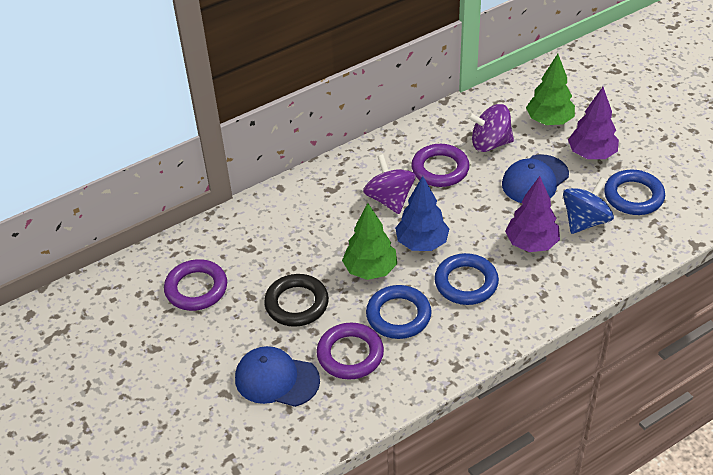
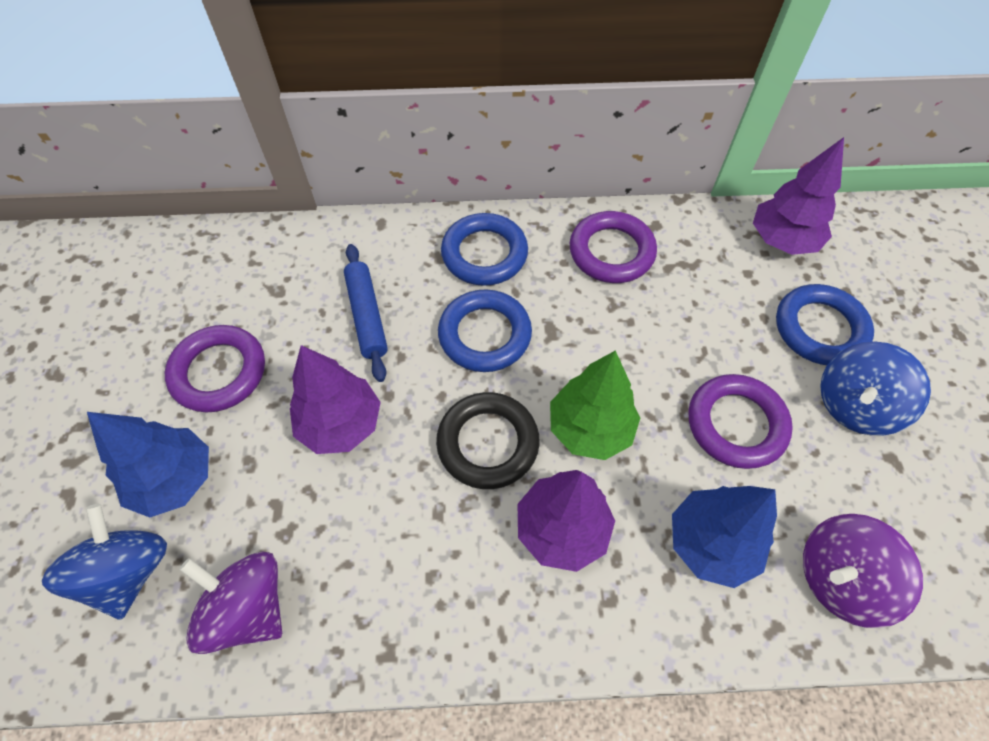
blue cap: [235,346,320,407] [502,154,569,203] = 2 -> none = 0
blue rolling pin: none = 0 -> [344,244,388,382] = 1
blue spinning top: [563,177,614,234] = 1 -> [42,504,167,620] [820,342,931,436] = 2
blue tree: [395,176,449,251] = 1 -> [87,412,209,517] [672,486,777,588] = 2
green tree: [342,203,397,280] [526,54,575,125] = 2 -> [550,350,640,460] = 1
purple tree: [505,176,560,252] [568,87,619,159] = 2 -> [290,345,381,454] [518,470,615,572] [753,137,844,255] = 3

